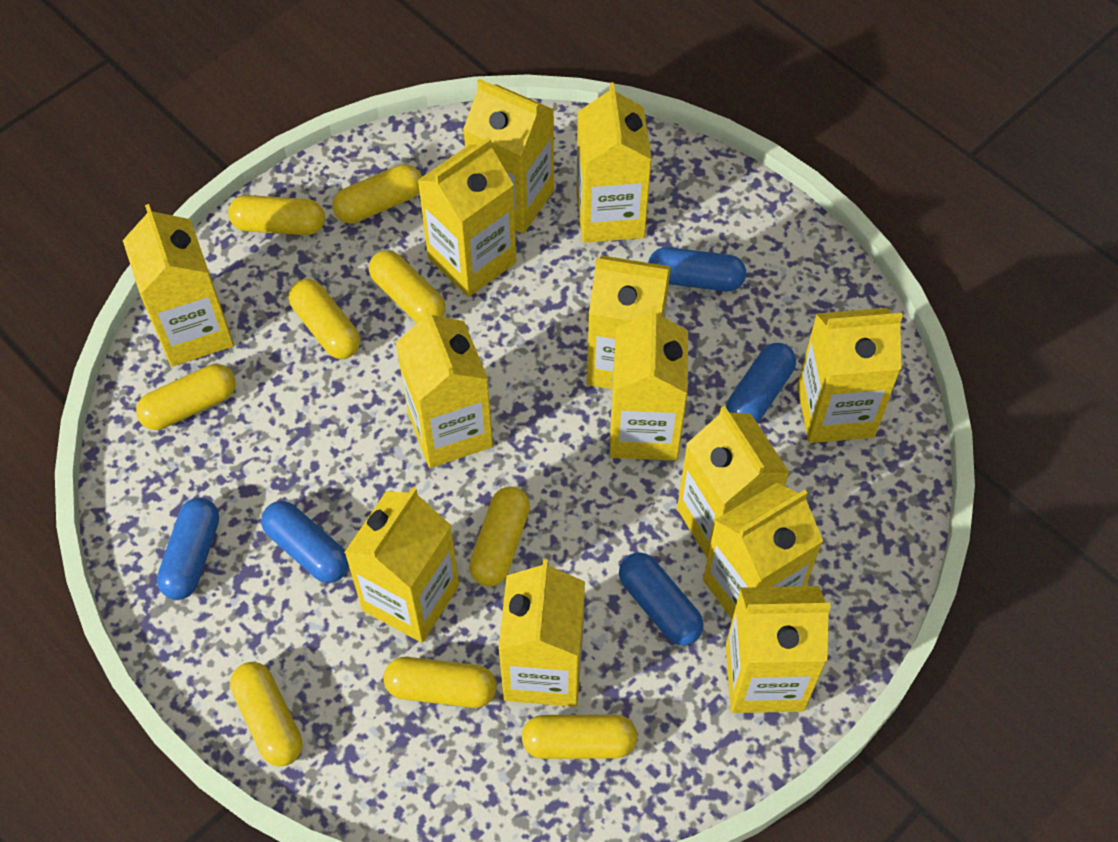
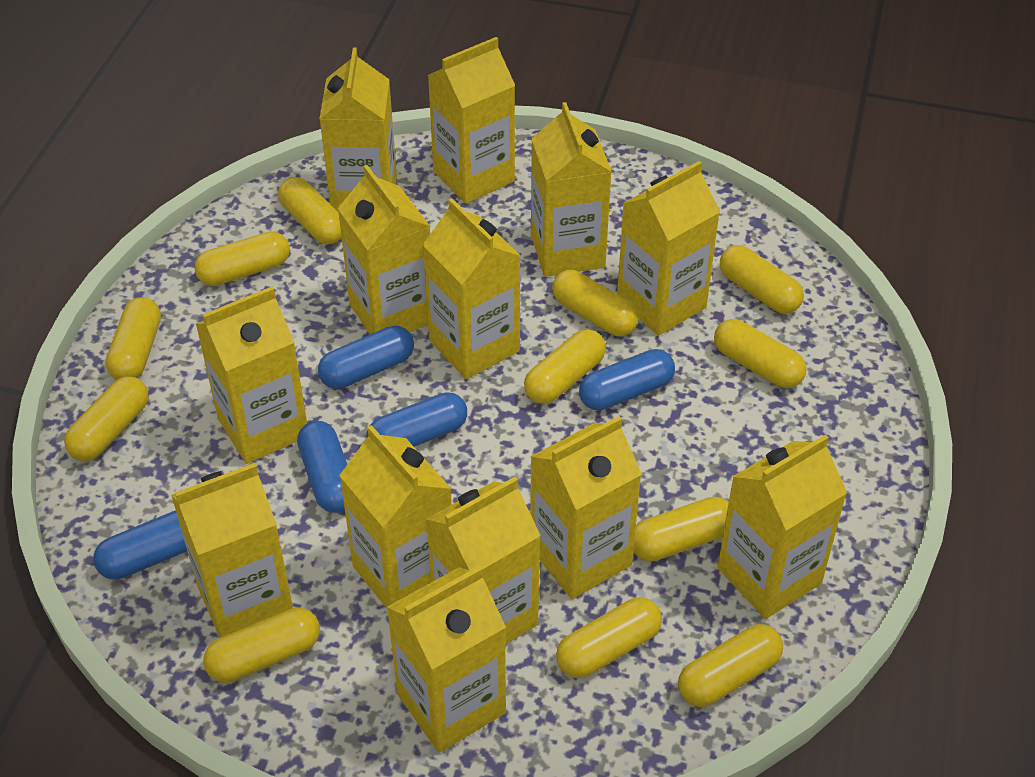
yellow capsule: [136,364,236,430] [228,195,325,235] [230,662,302,767] [289,279,360,359] [332,164,422,224] [369,250,445,323] [384,657,496,708] [469,486,530,586] [522,714,637,759] = 9 -> [64,376,149,461] [106,297,161,380] [194,231,290,286] [203,608,320,683] [278,177,342,244] [524,329,606,404] [552,270,638,336] [556,597,662,678] [633,497,729,562] [678,624,783,707] [714,319,807,388] [720,245,804,314] = 12

